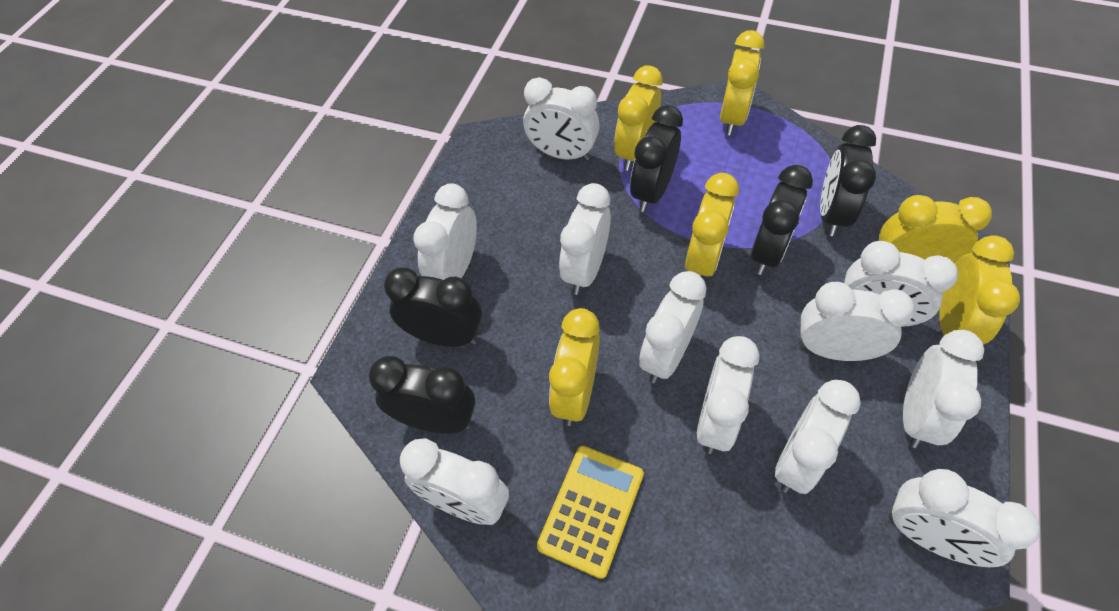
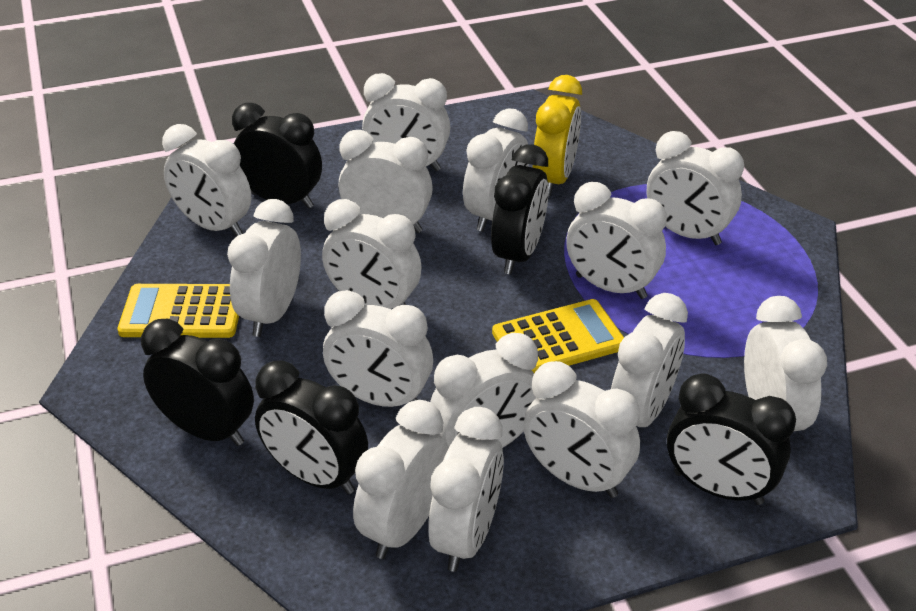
white clock: [400,438,509,525] [413,183,477,280] [523,77,600,161] [559,183,611,295] [639,271,707,383] [697,336,760,454] [775,380,861,494] [799,282,915,361] [844,241,958,327] [889,469,1040,567] [903,330,984,448] = 11 -> [162,124,251,237] [227,199,301,337] [322,199,422,309] [323,290,433,407] [339,130,433,233] [353,400,448,559] [362,73,450,171] [428,407,504,572] [430,333,538,448] [463,108,529,232] [523,361,640,498] [566,182,667,299] [611,293,688,427] [647,131,744,245] [744,296,827,440] = 15
yellow calculator: [537,446,644,579] = 1 -> [117,284,239,338] [492,299,624,373] = 2
yellow clock: [549,308,600,426] [614,65,663,171] [685,173,739,277] [720,30,765,135] [879,195,992,263] [939,235,1020,345] = 6 -> [533,75,582,196] = 1

